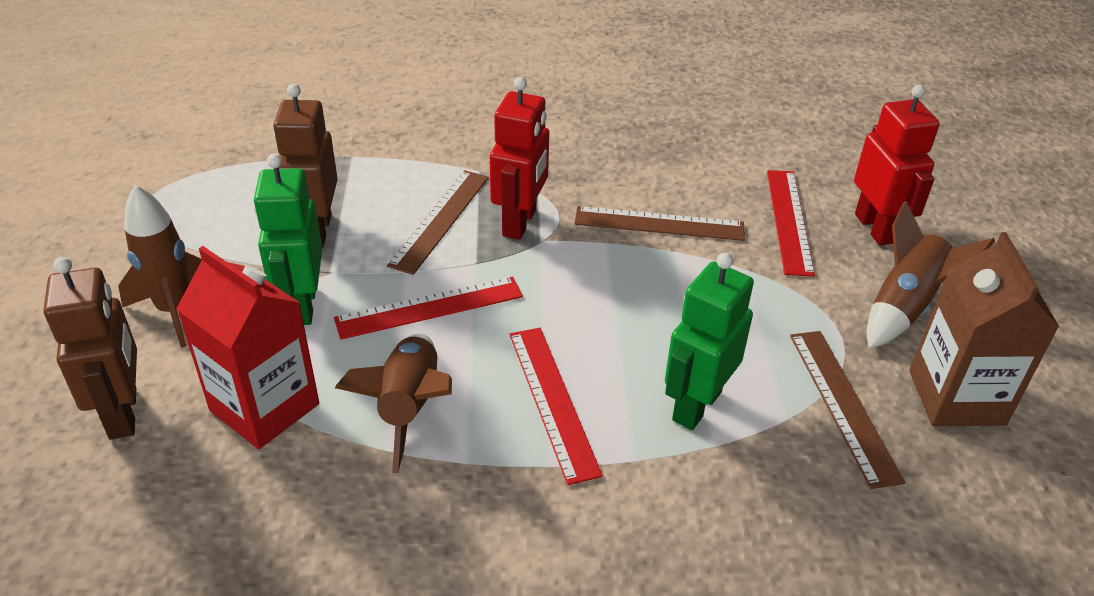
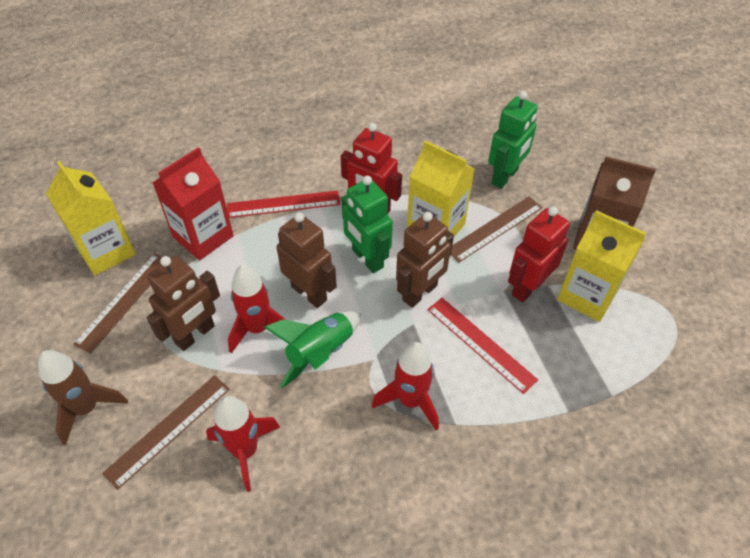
brown robot: [43,257,137,440] [273,84,338,248] = 2 -> [147,256,220,351] [277,212,337,308] [396,212,454,308] = 3
brown rocket: [118,185,202,348] [335,333,452,473] [867,201,995,349] = 3 -> [38,350,128,445] = 1
green rocket: none = 0 -> [264,311,361,389] = 1
red rocket: none = 0 -> [206,396,280,492] [228,265,286,354] [372,342,439,430] = 3
red ruler: [334,277,523,340] [510,328,603,485] [767,170,815,277] = 3 -> [227,190,340,218] [427,298,538,394] = 2
yellow carton: none = 0 -> [46,161,136,276] [407,140,474,237] [557,210,646,322] = 3

